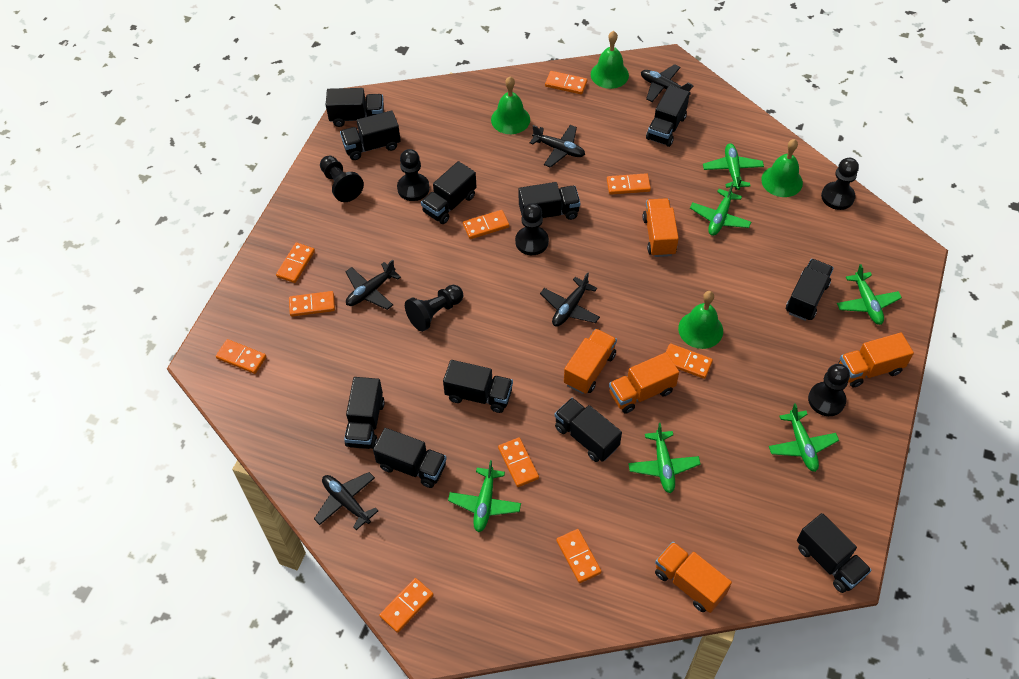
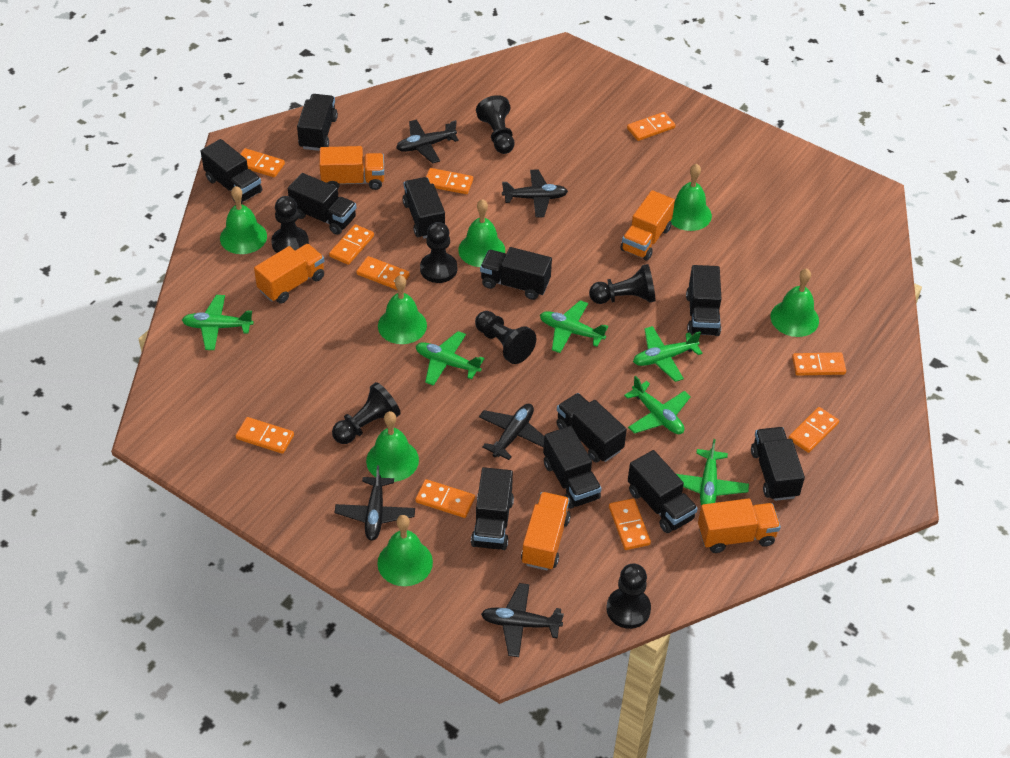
black pawn: [320,156,364,202] [397,149,430,201] [405,285,463,332] [515,203,549,255] [808,364,850,416] [821,158,859,210] = 6 -> [271,196,309,253] [332,382,401,444] [420,222,457,283] [475,311,536,364] [476,95,514,154] [589,264,655,304] [607,563,651,629] = 7
green bell: [491,77,530,134] [591,31,629,89] [678,291,723,349] [761,139,803,197] = 4 -> [220,186,267,254] [366,411,419,482] [377,515,433,586] [378,275,427,344] [458,199,505,267] [671,164,712,231] [770,268,819,337] = 7

